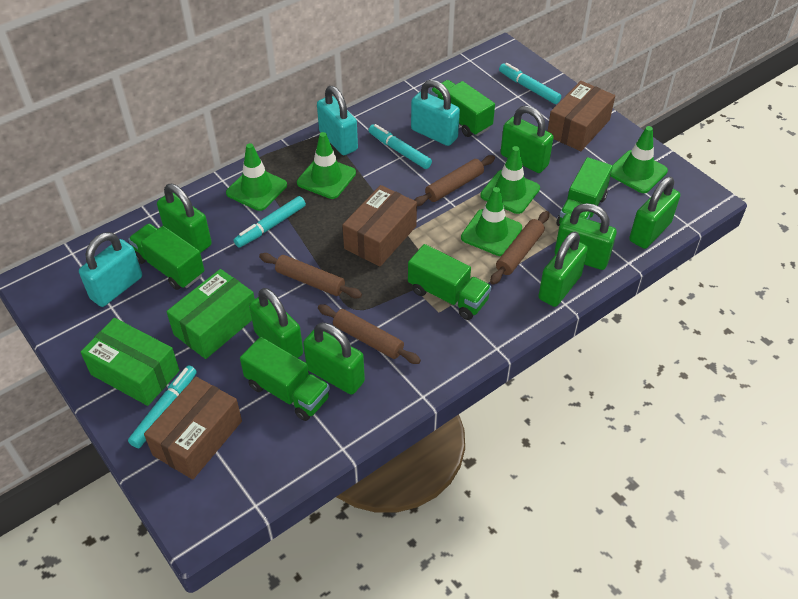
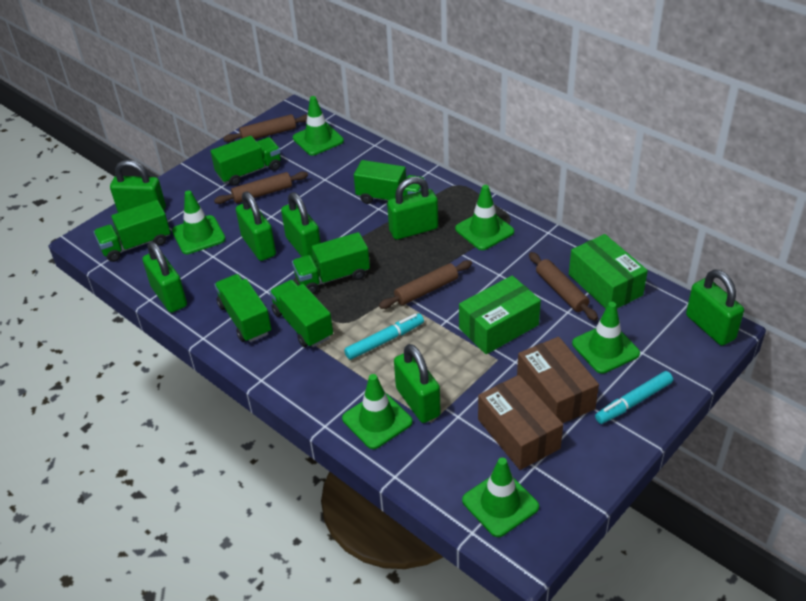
brown box: [144,377,242,480] [342,185,417,267] [547,81,615,151] = 3 -> [478,375,563,470] [517,337,599,423] = 2
green traffic cone: [226,143,287,211] [297,132,356,199] [461,187,522,256] [480,146,540,214] [610,126,668,193] = 5 -> [172,190,226,254] [293,96,344,156] [342,374,413,449] [455,185,514,250] [462,458,539,537] [572,302,640,374] = 6
green truck: [128,223,204,290] [240,337,330,421] [408,244,491,320] [430,80,495,137] [557,157,613,226] = 5 -> [93,200,171,262] [211,136,281,186] [214,274,271,342] [269,280,333,347] [292,232,370,294] [354,160,426,204] = 6
turquoise marker: [128,365,197,448] [234,196,306,248] [368,124,432,169] [499,63,561,104] = 4 -> [344,313,424,360] [595,371,673,424] = 2
turquoise padlock: [79,232,142,307] [317,86,358,155] [411,80,460,146] = 3 -> none = 0

